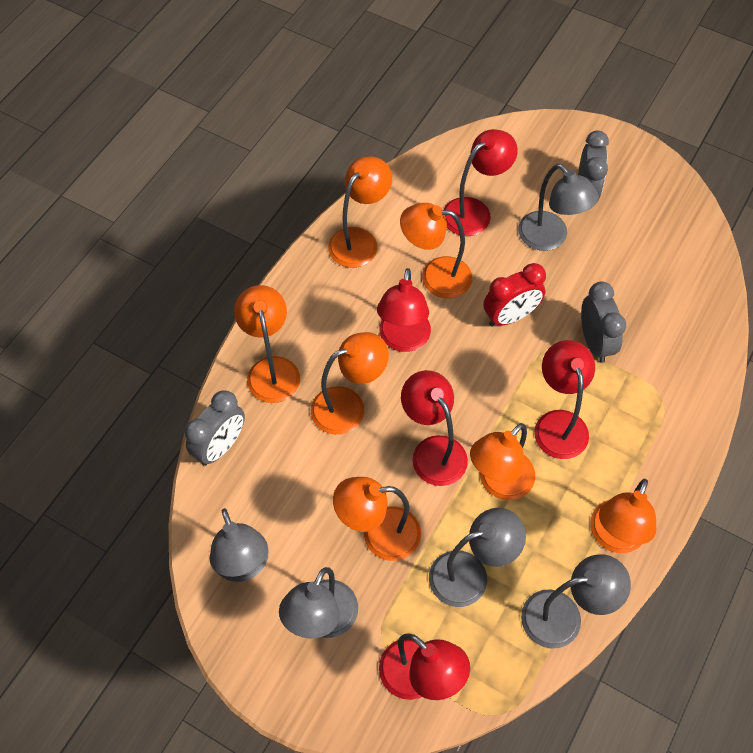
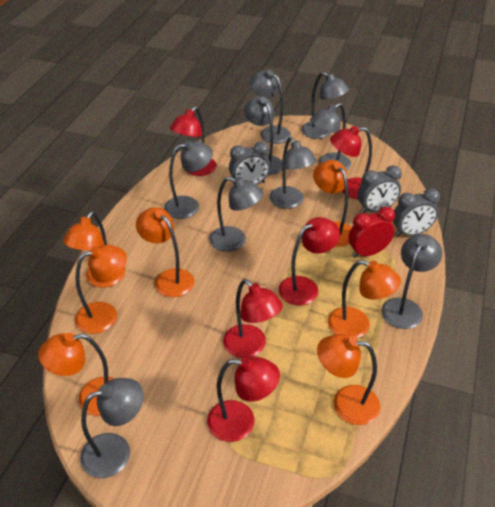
grey lamp: [209,508,269,582] [279,567,358,638] [429,508,526,607] [518,164,599,251] [521,554,631,649] = 5 -> [80,378,144,478] [164,140,213,219] [209,177,263,252] [244,96,282,175] [249,70,291,144] [269,137,317,209] [301,72,349,139] [310,103,351,170] [381,234,442,329] = 9

